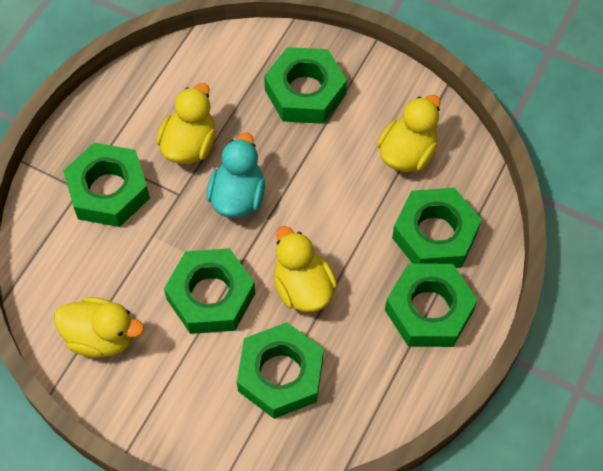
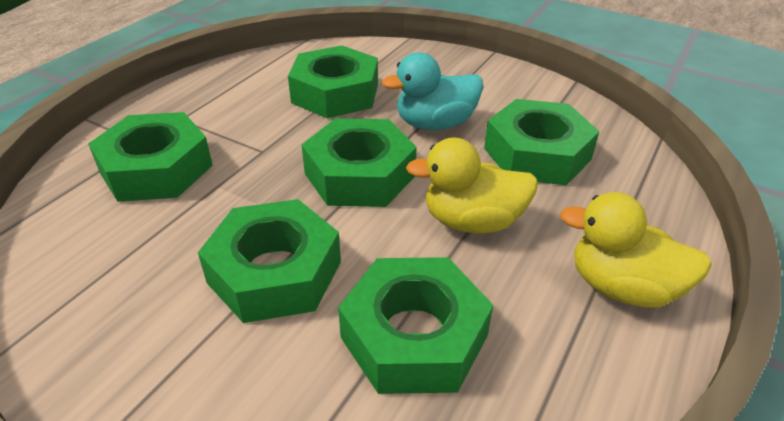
yellow duck: [54,297,144,358] [156,83,216,164] [274,226,337,312] [377,95,441,172] = 4 -> [406,137,538,233] [560,192,712,308] = 2

